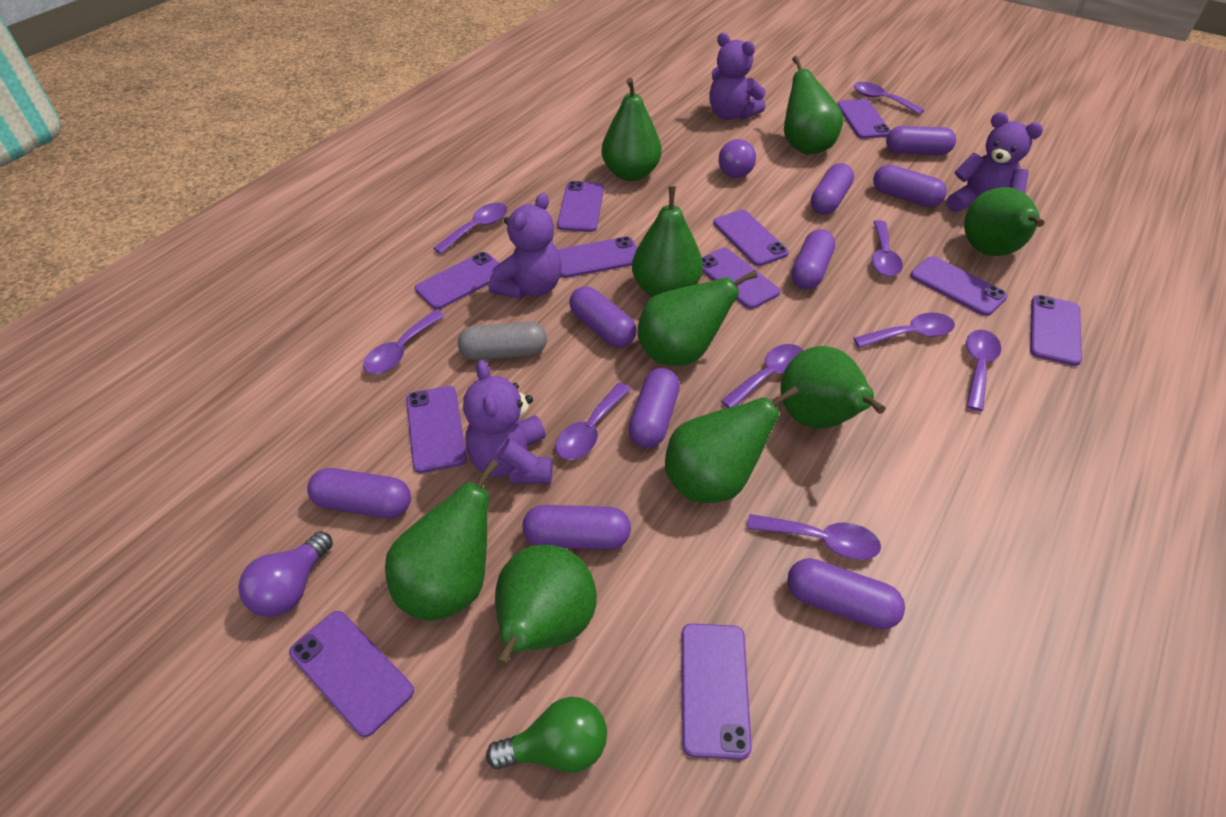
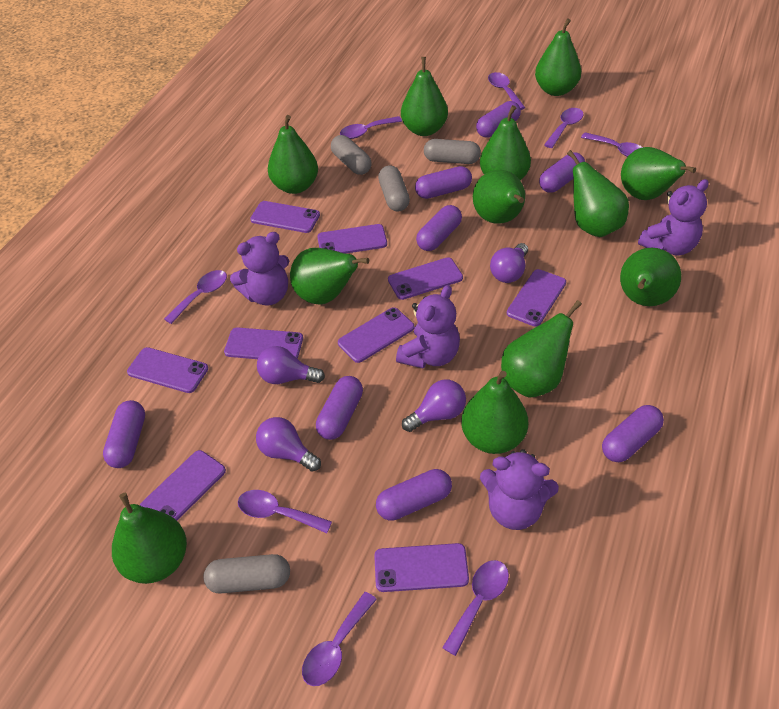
green light bulb: [486,697,607,773] = 1 -> none = 0
green pear: [385,459,499,621] [495,545,597,668] [602,78,662,181] [632,186,703,297] [637,270,758,366] [665,386,799,503] [780,346,885,429] [784,56,843,155] [964,187,1044,256] = 9 -> [112,493,187,584] [268,115,318,194] [290,248,369,305] [401,57,448,136] [461,371,528,454] [473,170,525,223] [480,105,531,180] [501,300,582,398] [535,18,581,96] [567,150,629,237] [620,248,681,306] [621,147,696,200] = 12
grey capsule: [458,321,547,360] = 1 -> [203,554,290,594] [331,135,372,175] [378,165,410,211] [424,139,481,164] = 4
purple capsule: [307,468,411,518] [522,505,631,550] [569,286,636,348] [628,368,680,448] [787,558,905,629] [791,229,835,289] [811,163,854,215] [873,165,947,207] [886,126,956,155] = 9 -> [103,400,145,468] [316,376,363,440] [376,469,452,521] [415,166,472,199] [416,205,462,251] [476,101,521,137] [539,153,585,193] [602,405,664,462] = 8
purple light bulb: [238,531,333,617] [719,139,756,178] = 2 -> [256,417,321,472] [257,346,325,384] [402,380,466,432] [490,243,528,283] = 4
purple phone: [289,611,414,737] [406,386,467,473] [415,252,500,309] [557,181,604,232] [557,236,637,278] [682,623,752,760] [702,248,780,309] [713,210,789,266] [837,99,891,139] [910,256,1008,316] [1030,295,1082,366] = 11 -> [127,347,208,393] [140,450,226,521] [224,327,303,359] [250,201,320,233] [317,224,387,254] [338,308,415,363] [374,543,469,592] [388,257,463,300] [507,269,566,327] = 9
purple spoon: [363,310,445,374] [433,203,508,254] [556,383,631,460] [721,344,804,408] [747,514,881,560] [853,313,955,348] [854,82,924,115] [872,220,903,277] [966,330,1001,411] = 9 -> [164,270,227,324] [238,490,332,533] [302,592,377,686] [340,116,402,139] [442,560,509,656] [488,72,525,110] [544,108,583,148] [581,132,643,157] = 8

